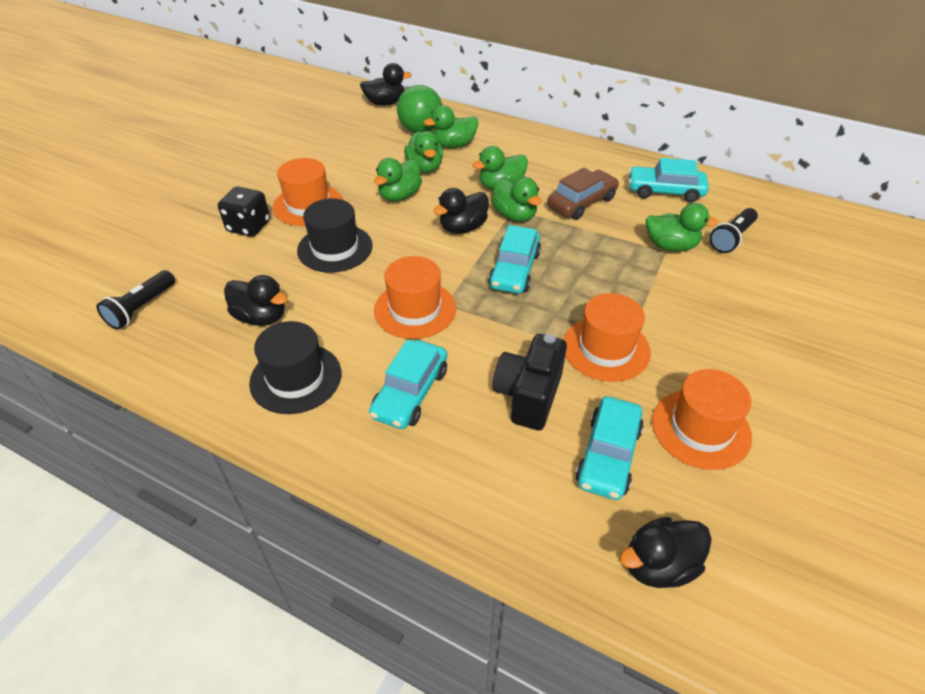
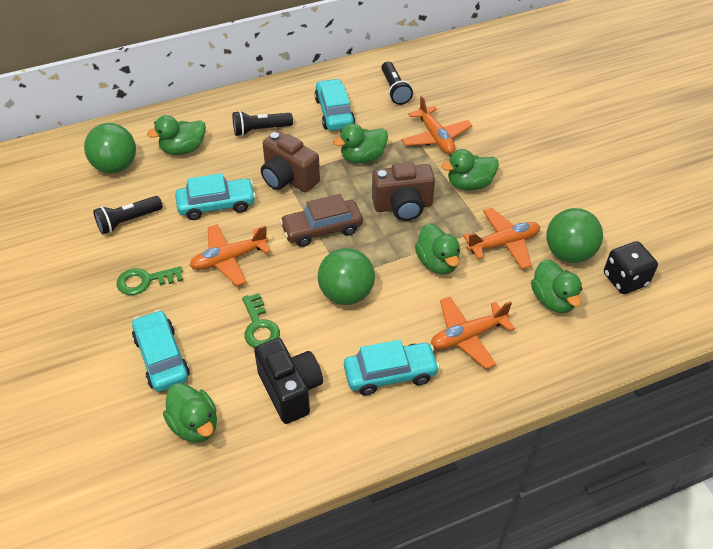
black duck: [224,275,287,326] [360,63,412,106] [433,188,489,234] [620,517,712,588] = 4 -> none = 0
black flashlight: [96,270,175,330] [709,208,758,253] = 2 -> [93,196,163,234] [232,111,293,136] [381,62,413,105] = 3
black hat: [249,321,341,414] [297,199,373,273] = 2 -> none = 0
brown camera: none = 0 -> [261,131,320,192] [372,162,435,221] = 2
green ball: [397,85,443,133] = 1 -> [84,123,136,173] [318,248,375,305] [546,208,603,263] = 3
green key: none = 0 -> [117,266,183,295] [242,293,280,348] = 2
orange hat: [273,158,343,226] [374,256,456,339] [563,293,651,382] [652,369,752,470] = 4 -> none = 0
orange plane: none = 0 -> [189,224,271,286] [401,96,472,154] [431,297,515,369] [463,208,540,269] = 4

